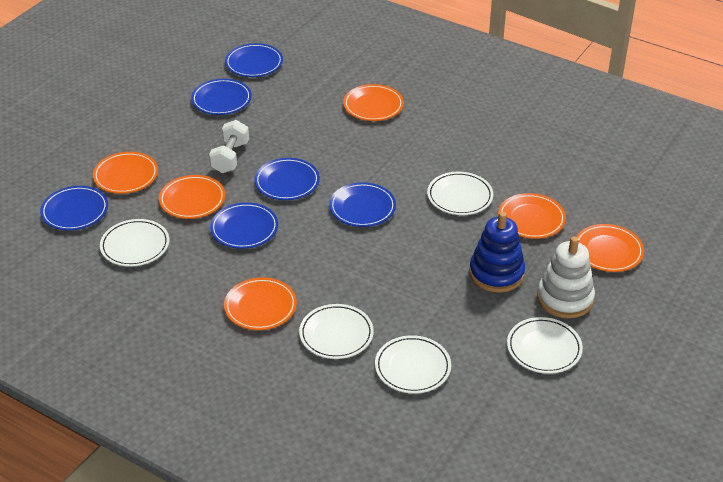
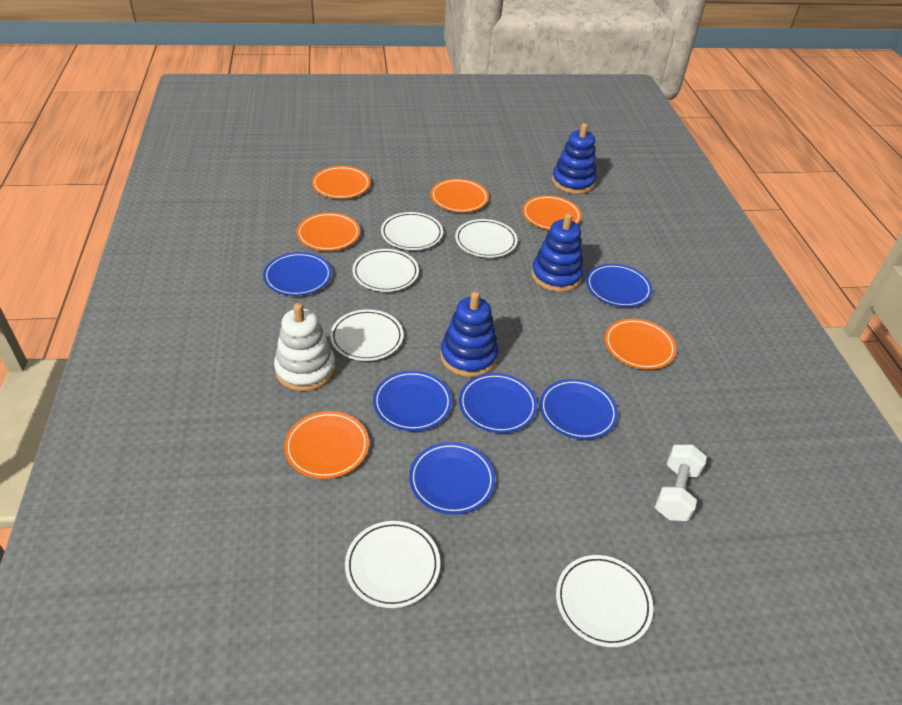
blue stacking toy: [469,212,525,293] = 1 -> [440,292,498,377] [531,213,584,292] [552,123,597,194] = 3
white plate: [100,219,169,267] [299,304,374,359] [375,335,451,394] [427,172,493,215] [507,317,583,374] = 5 -> [330,309,404,361] [345,521,440,608] [352,249,419,292] [381,212,443,250] [455,219,517,258] [556,555,653,647] = 6

